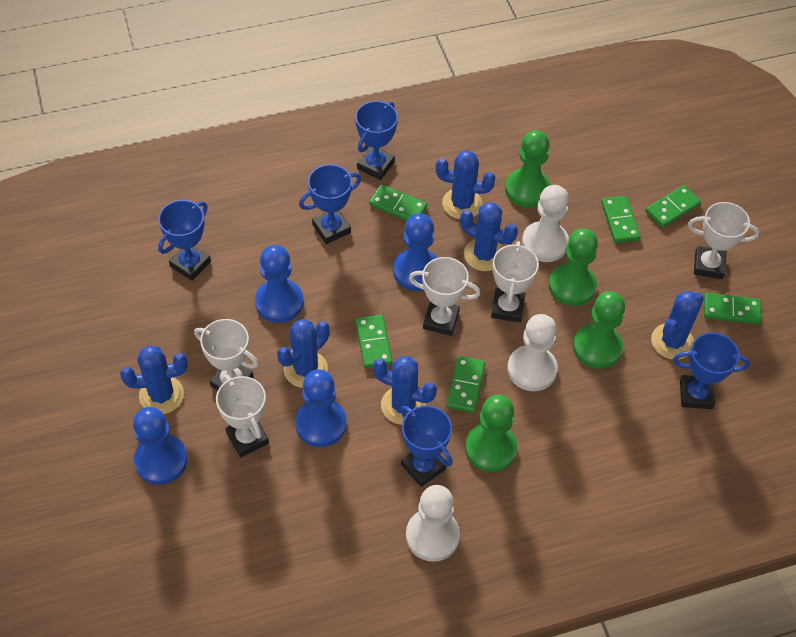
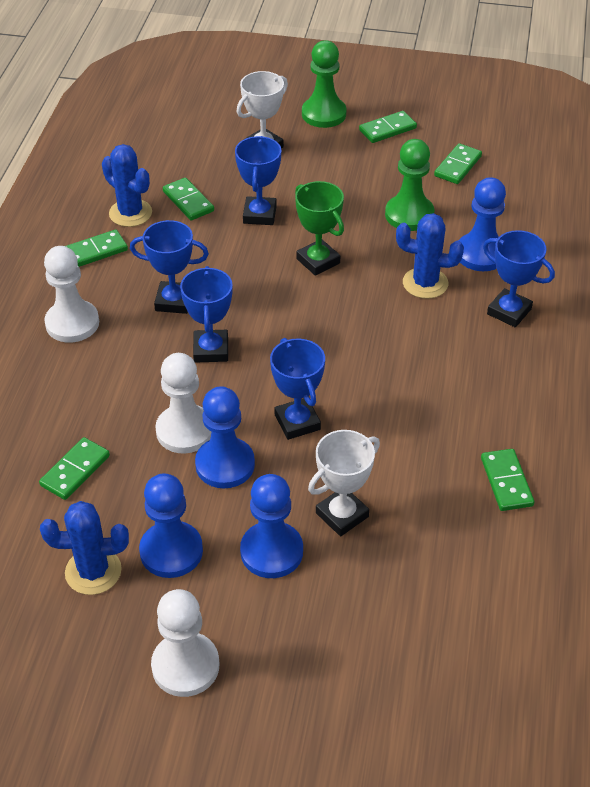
blue cactus: [120,345,188,414] [277,319,330,388] [373,357,437,425] [436,150,495,219] [460,202,518,271] [651,291,704,360] = 6 -> [40,501,129,595] [102,144,152,227] [396,213,464,299] = 3
green pawn: [465,395,517,472] [505,130,551,208] [548,229,598,306] [573,291,625,369] = 4 -> [302,40,347,128] [385,139,435,231] = 2
green trophy: none = 0 -> [295,181,344,276] = 1
white trophy: [194,319,259,390] [216,374,269,457] [409,257,481,336] [491,241,539,322] [688,202,760,279] = 5 -> [237,71,288,149] [308,430,380,536] = 2

